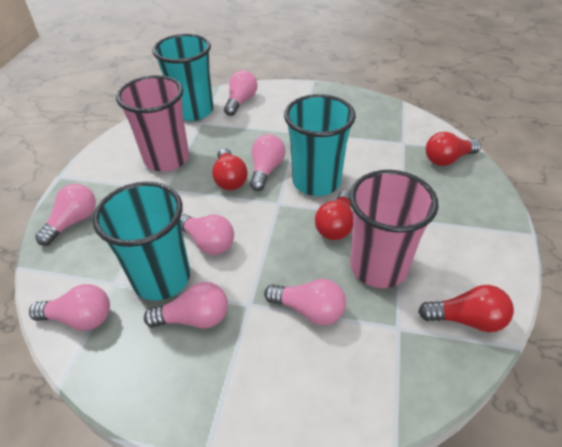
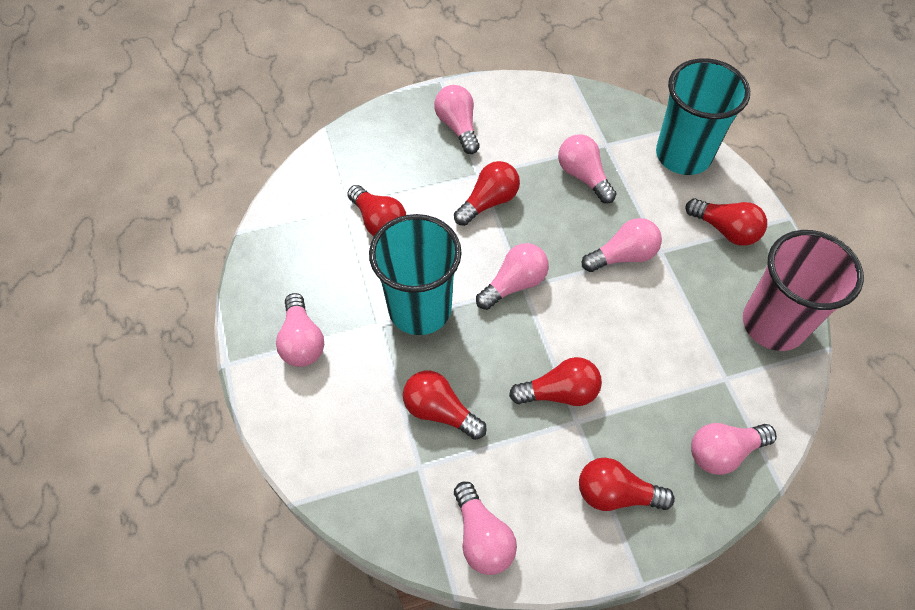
pink cup: [116,75,189,172] [349,170,439,288] = 2 -> [743,230,864,351] = 1
red light bulb: [212,148,248,191] [315,190,353,240] [418,285,514,332] [426,132,481,166] = 4 -> [347,185,406,236] [403,371,487,440] [454,161,520,226] [509,357,602,406] [579,458,675,511] [686,198,767,246] = 6
turquoise cup: [93,182,190,301] [152,34,213,121] [284,94,356,196] = 3 -> [369,214,462,335] [656,58,750,175] = 2

